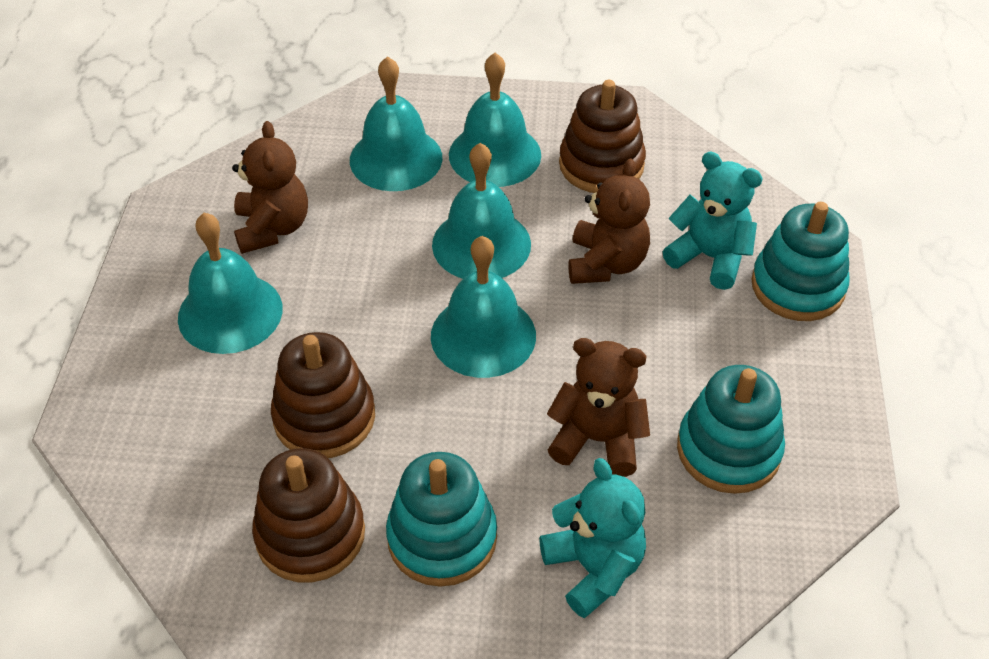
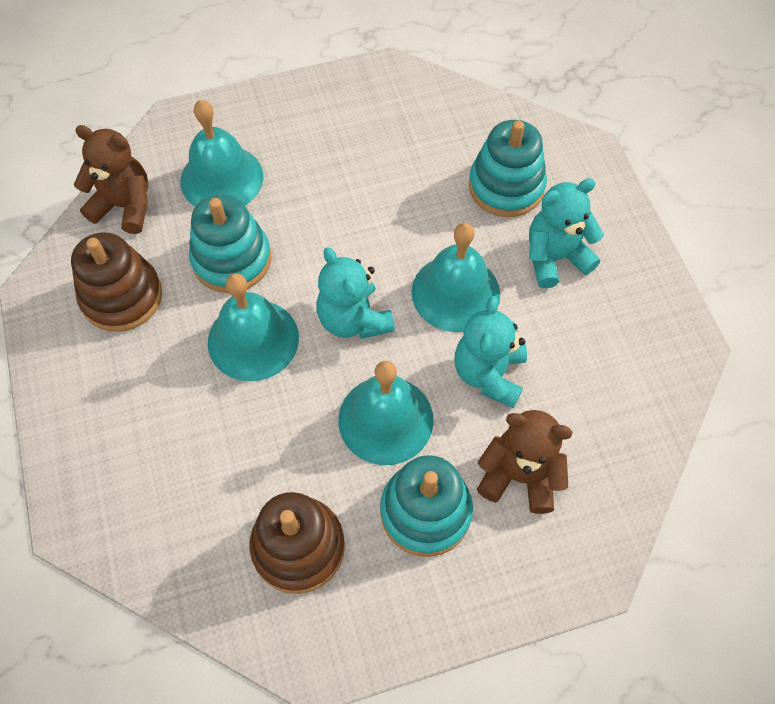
brown stacking toy: [252,448,365,582] [271,332,375,458] [559,80,646,193] = 3 -> [71,232,162,332] [250,492,345,594] = 2
brown teddy bear: [232,121,308,254] [547,338,650,477] [568,158,650,284] = 3 -> [74,125,148,234] [477,410,572,514] = 2
turquoise bell: [178,213,282,354] [350,56,443,191] [431,236,536,378] [432,143,531,279] [449,53,541,187] = 5 -> [181,100,264,207] [208,273,299,381] [338,361,434,465] [411,223,500,332] = 4
turquoise teddy bear: [539,458,646,618] [663,152,763,290] = 2 -> [316,247,395,339] [455,296,527,408] [529,178,604,288] = 3

